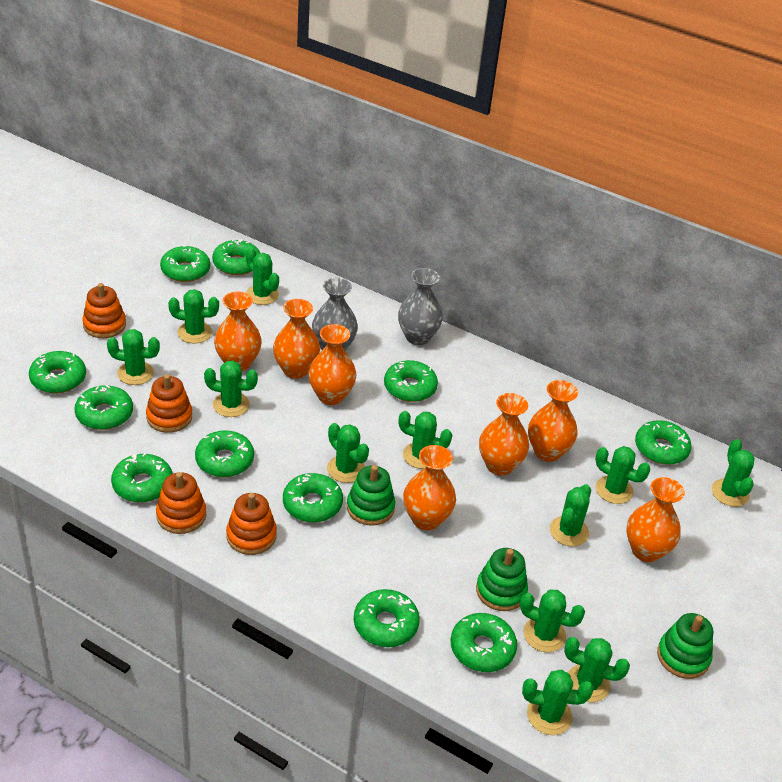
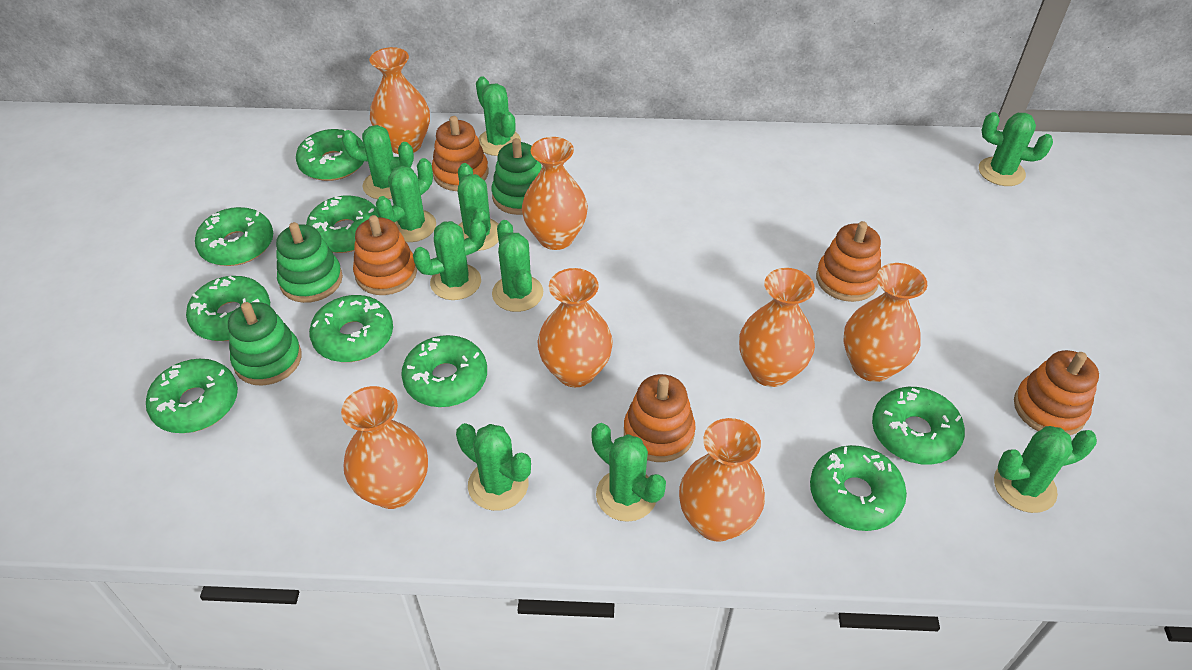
green cactus: [107,329,160,385] [168,289,219,344] [204,361,258,417] [246,248,279,305] [327,423,369,483] [399,411,452,469] [520,589,585,652] [522,670,593,735] [550,484,591,546] [564,637,630,702] [595,446,650,504] [712,439,755,507] = 12 -> [341,125,414,199] [376,158,436,242] [413,219,486,300] [456,423,531,511] [458,163,499,251] [476,77,521,156] [492,220,543,312] [592,423,666,522] [979,112,1053,186] [994,426,1097,513] = 10
green donut: [29,351,86,393] [74,385,133,430] [111,453,173,502] [160,245,210,282] [195,430,254,477] [212,239,260,275] [283,473,343,523] [354,589,420,647] [384,360,438,402] [451,613,517,672] [635,420,692,465] = 11 -> [146,359,238,433] [186,276,270,341] [195,207,273,266] [296,129,364,181] [306,195,379,253] [309,295,393,362] [401,335,487,407] [810,445,907,531] [872,387,965,465] = 9
grey vase: [312,278,358,351] [398,268,443,345] = 2 -> none = 0
orange stacking toy: [82,283,126,338] [146,374,192,433] [156,472,206,534] [226,493,277,555] = 4 -> [353,215,417,295] [432,116,489,191] [624,374,696,462] [816,221,881,302] [1014,350,1099,435] = 5

